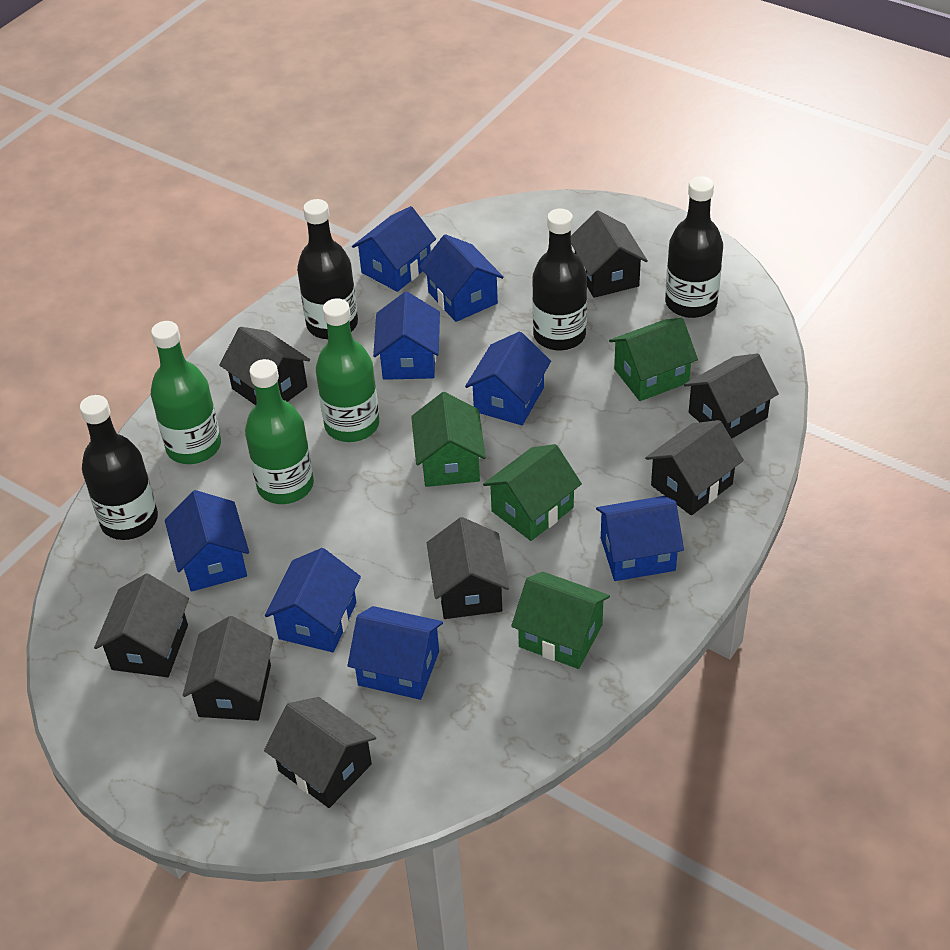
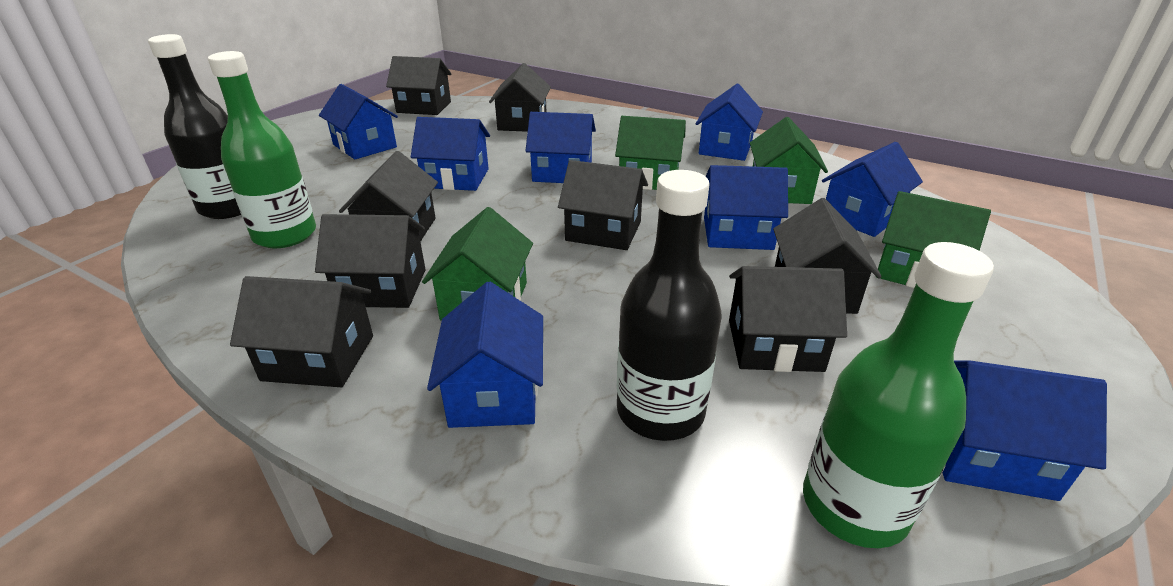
black bottle: [80,395,158,540] [297,199,358,339] [532,208,587,351] [665,176,723,318] = 4 -> [148,34,241,219] [617,170,721,441] = 2
green bottle: [151,321,221,464] [245,359,314,504] [316,298,379,442] = 3 -> [208,51,316,248] [803,242,994,548] = 2

